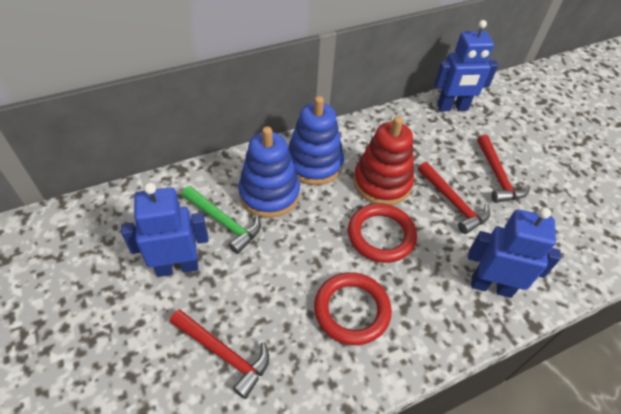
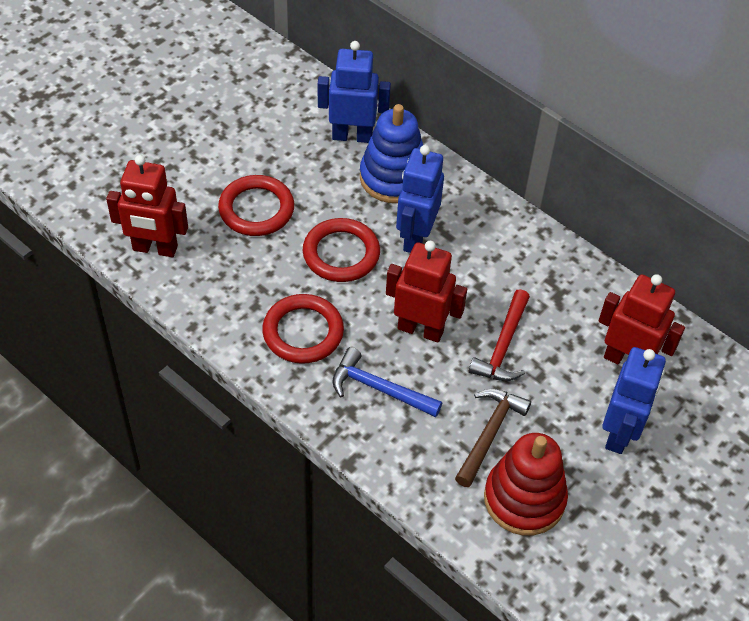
blue hammer: none = 0 -> [332,347,442,417] = 1
blue stacking toy: [238,127,300,218] [288,96,344,185] = 2 -> [360,104,423,203] = 1
brown hammer: none = 0 -> [455,389,531,487] = 1
green hammer: [182,186,261,254] = 1 -> none = 0
red hammer: [170,309,269,399] [418,162,490,234] [477,135,530,203] = 3 -> [469,289,530,381] = 1
red ring: [314,272,392,345] [348,203,417,263] = 2 -> [218,175,294,236] [262,294,344,364] [303,218,380,282] = 3
red robot: none = 0 -> [106,155,188,257] [386,241,467,342] [599,274,685,365] = 3

